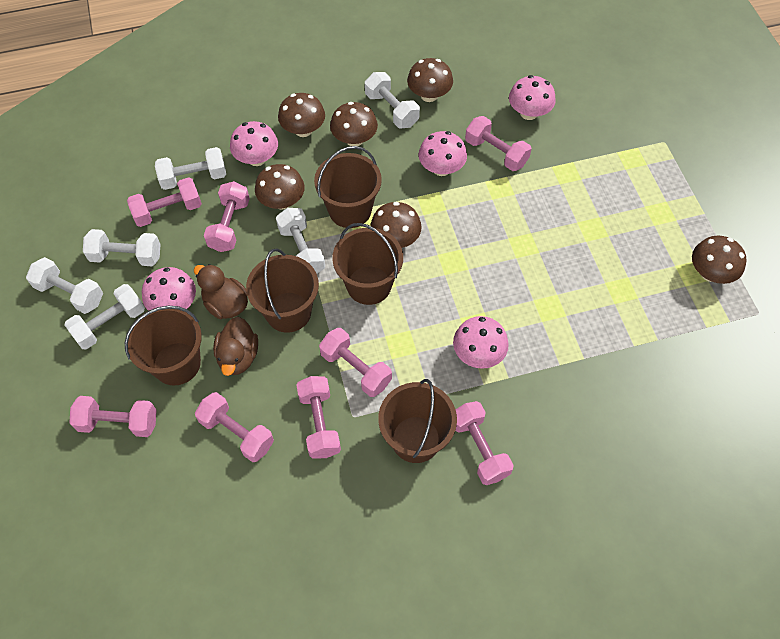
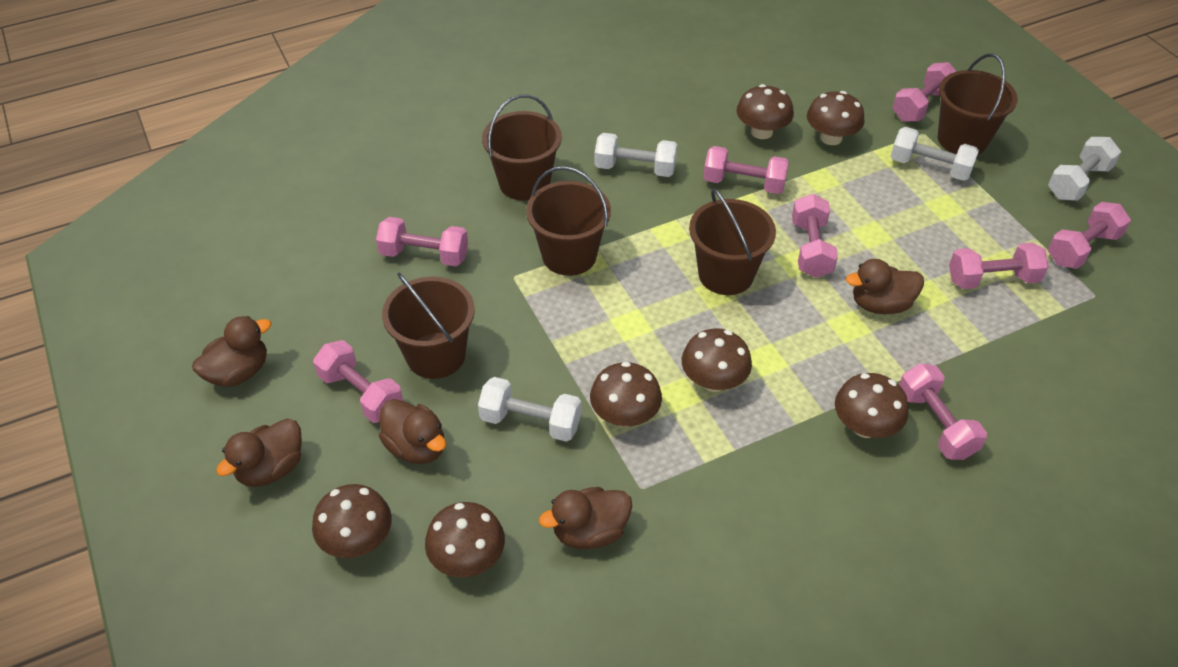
brown duck: [194,264,248,319] [213,317,258,376] = 2 -> [192,316,272,387] [216,418,302,487] [379,399,446,464] [539,487,632,549] [846,259,924,314] = 5
brown mushroom: [255,164,305,209] [278,93,325,137] [330,102,378,146] [370,202,422,248] [407,58,453,102] [692,236,746,284] = 6 -> [312,484,392,558] [425,502,505,578] [590,362,662,427] [682,328,752,392] [736,84,794,139] [807,91,865,145] [835,373,908,438] = 7
pink mushroom: [142,267,196,311] [230,121,278,166] [419,131,467,176] [453,316,509,369] [509,75,556,120] = 5 -> none = 0
white dumbbell: [26,257,103,314] [64,284,145,350] [83,229,161,266] [155,147,226,190] [276,208,325,274] [365,72,420,128] = 6 -> [478,377,581,442] [595,133,677,177] [890,127,979,181] [1048,137,1121,201] = 4

